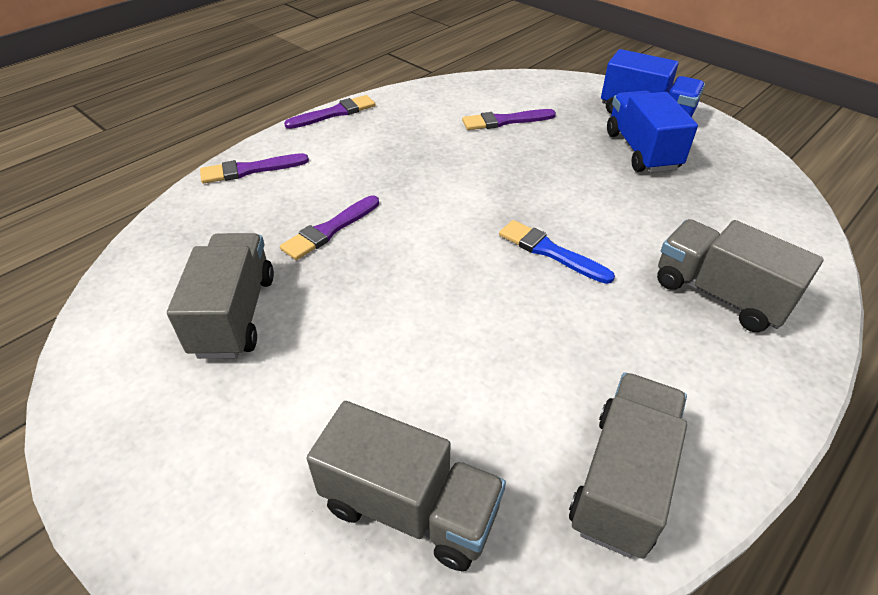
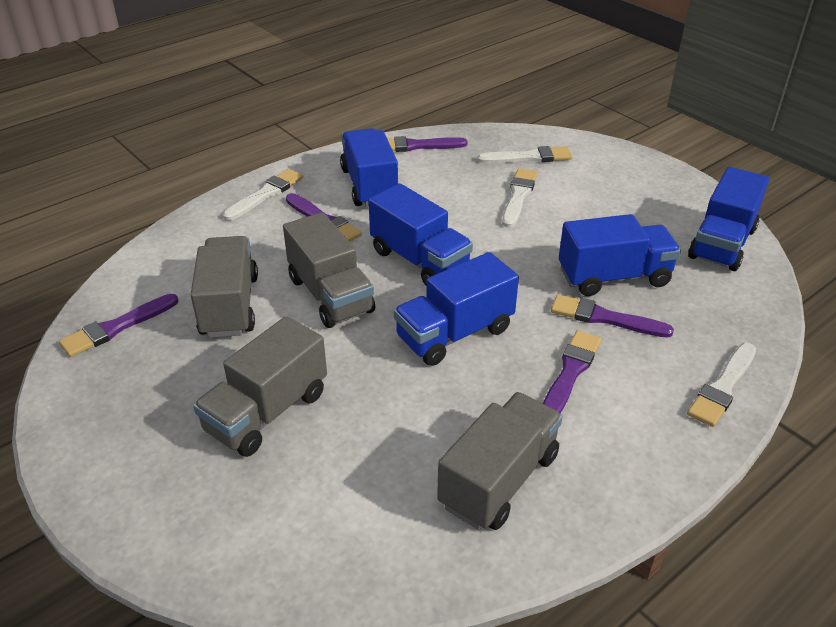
blue brush: [499,220,615,284] = 1 -> none = 0
blue truck: [601,49,705,118] [607,91,698,173] = 2 -> [340,128,398,207] [369,183,473,286] [394,252,519,366] [559,214,681,296] [688,167,769,271] = 5
purple brush: [200,153,309,183] [280,195,379,260] [284,95,376,129] [462,109,556,130] = 4 -> [59,294,179,357] [286,193,362,242] [387,136,468,152] [543,330,601,413] [551,294,674,338] = 5
white brush: none = 0 -> [223,169,303,221] [477,146,572,163] [502,168,538,228] [687,343,756,427] = 4

